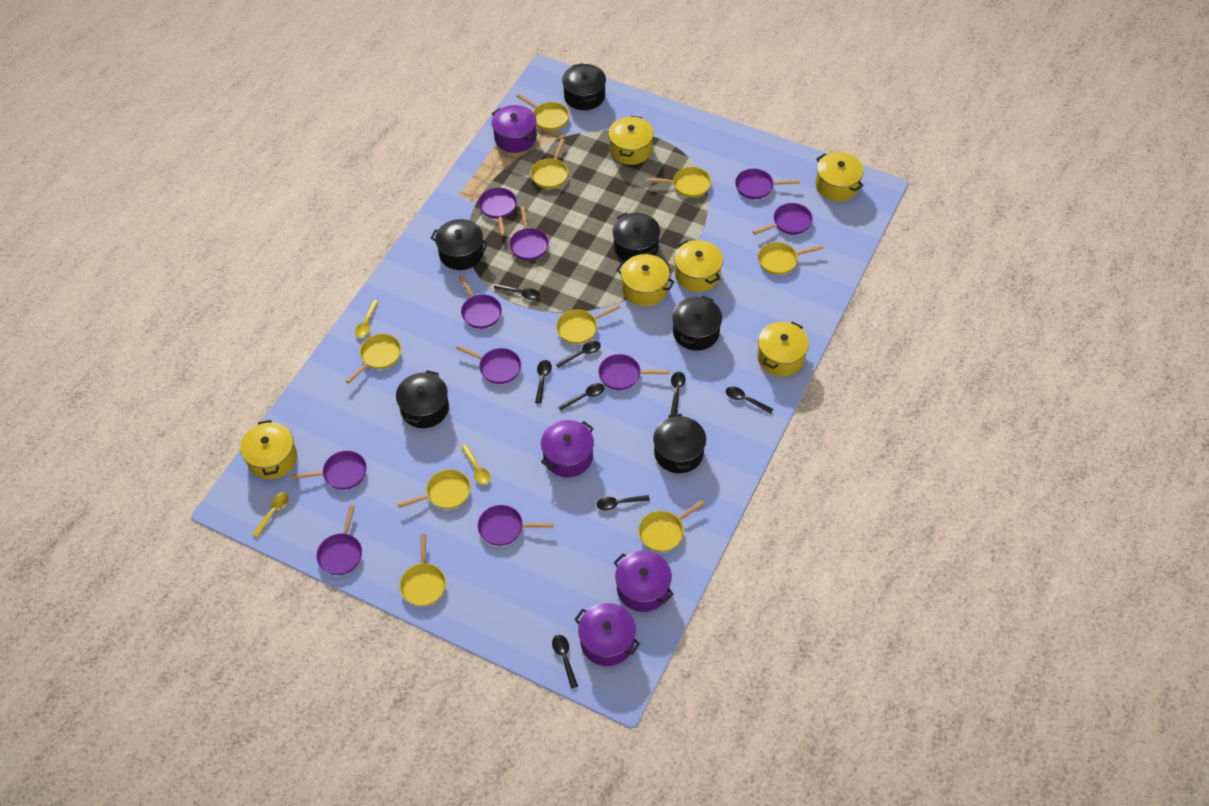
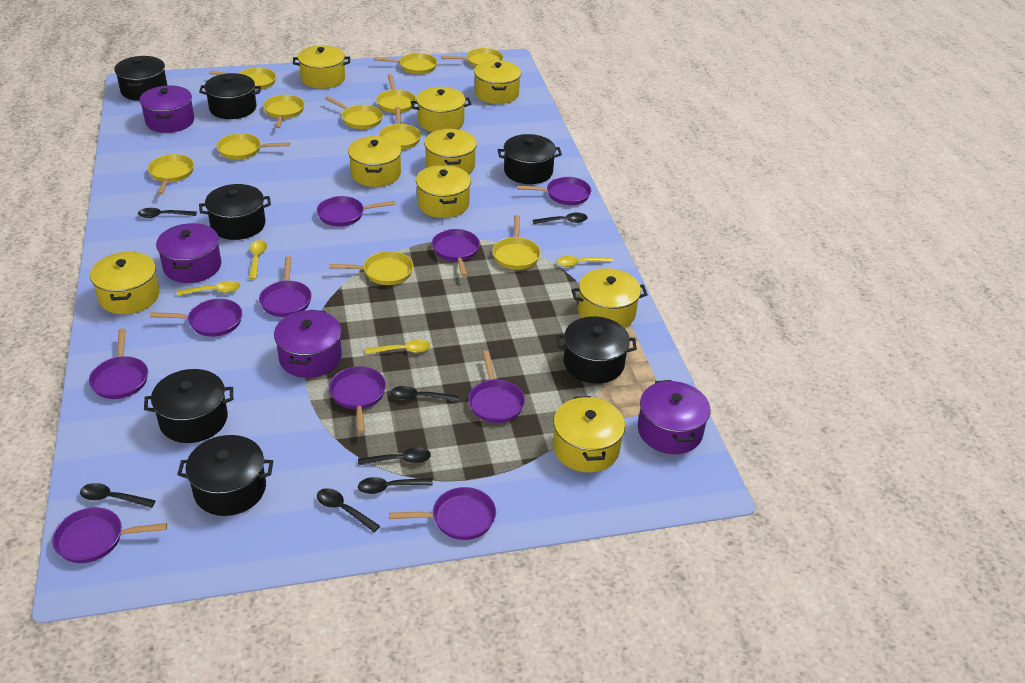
black pot: [396,370,449,428] [431,219,489,270] [562,63,606,110] [612,212,660,261] [653,414,706,473] [672,296,722,351] = 6 -> [114,56,167,101] [144,369,233,443] [177,435,273,516] [199,73,261,119] [199,184,271,240] [498,134,562,184] [557,316,637,384] = 7
black spoon: [494,284,540,300] [535,360,552,404] [552,635,578,688] [555,341,601,368] [558,383,605,411] [596,495,650,511] [670,372,686,415] [726,387,773,414] = 8 -> [80,483,156,508] [138,208,197,218] [317,488,380,532] [358,447,431,466] [358,477,433,494] [391,386,459,402] [533,213,588,224] = 7
yellow pan: [346,334,401,384] [398,469,471,509] [400,534,446,606] [516,93,569,131] [531,139,569,189] [556,304,621,344] [639,500,705,552] [647,167,711,197] [758,242,824,275] = 9 -> [148,154,194,195] [209,68,276,90] [217,133,290,160] [263,95,305,128] [325,96,383,129] [329,251,413,285] [374,53,437,74] [376,74,416,113] [379,107,421,149] [442,48,504,67] [492,215,541,270] = 11
yellow pot: [240,420,297,480] [608,116,654,165] [616,254,675,306] [674,240,723,292] [757,322,809,376] [816,152,864,201] = 6 -> [90,252,160,314] [293,45,350,89] [348,136,402,187] [411,87,471,132] [416,165,471,218] [424,129,477,174] [474,60,521,104] [553,396,625,472] [571,268,648,328] = 9
yellow spoon: [252,492,289,537] [355,300,379,338] [461,444,490,485] = 3 -> [177,281,240,296] [248,240,267,280] [365,340,431,354] [556,256,613,267] = 4

